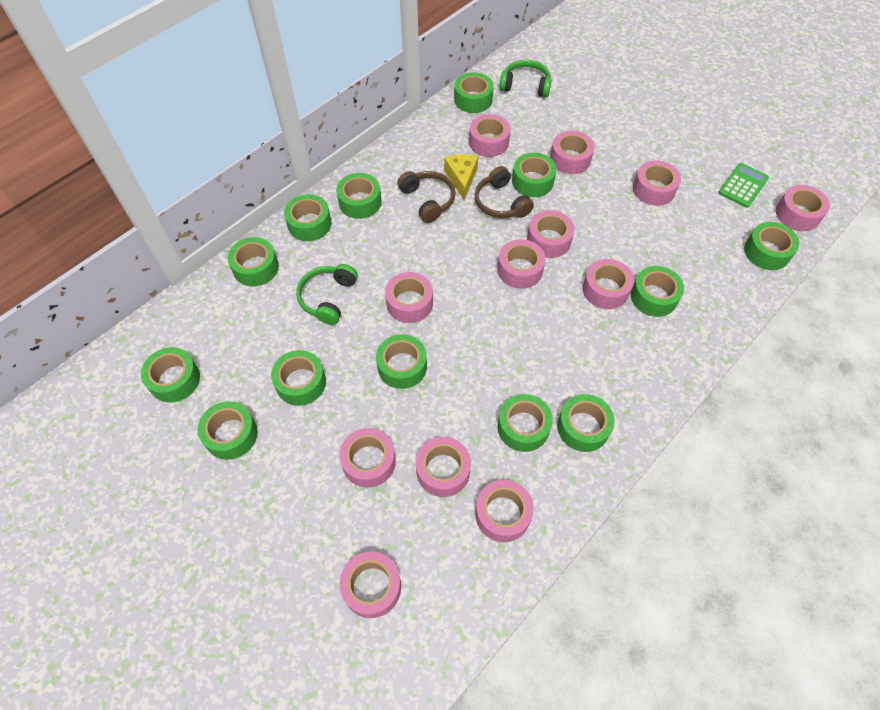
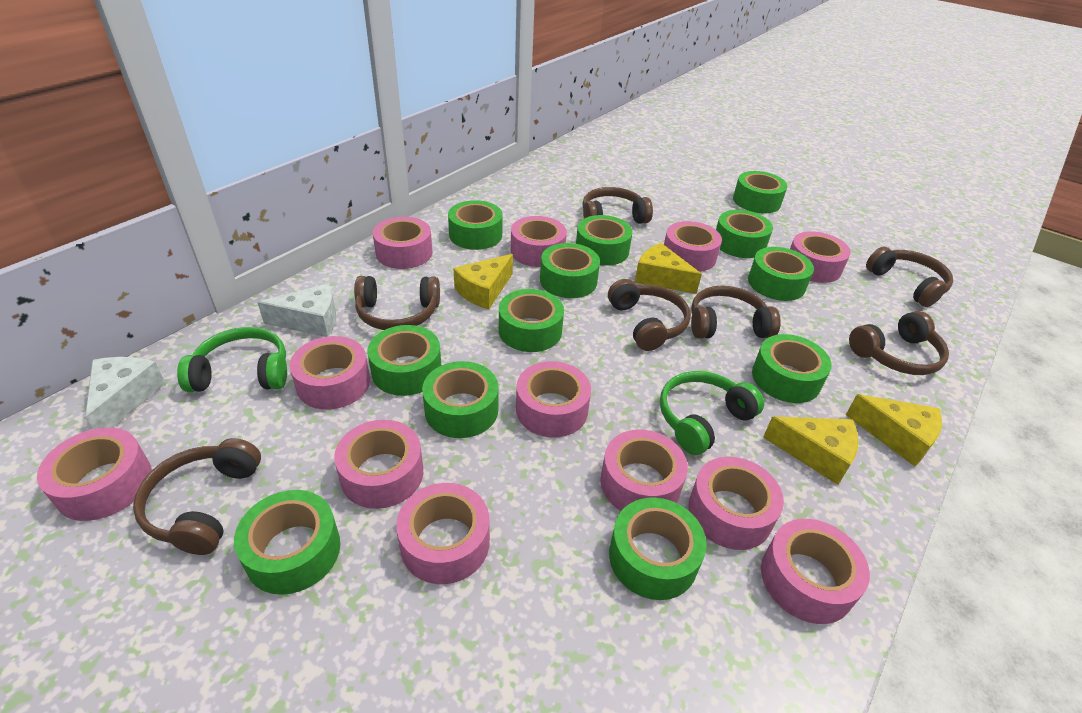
brown headphones: [397,171,456,223] [475,166,534,218] = 2 -> [133,438,261,555] [354,276,440,330] [582,187,653,224] [608,279,691,351] [691,286,781,339] [849,311,949,375] [866,246,953,307] = 7
green calculator: [718,163,769,208] = 1 -> none = 0
green tape: [141,347,200,403] [198,401,258,460] [228,237,279,286] [271,350,326,406] [284,194,331,241] [336,173,382,219] [376,334,427,389] [454,72,494,113] [497,394,553,452] [512,152,556,197] [557,394,615,452] [631,266,684,317] [744,222,799,270] = 13 -> [234,490,340,595] [367,325,441,396] [422,361,499,438] [448,200,503,250] [499,289,564,352] [540,243,600,298] [576,215,633,266] [609,497,707,600] [716,210,773,258] [733,171,788,213] [748,247,814,301] [752,334,832,403] = 12
white cheese: none = 0 -> [85,357,166,429] [257,283,336,337] = 2
yellow cheese: [444,154,478,200] = 1 -> [453,254,513,309] [635,243,702,294] [763,417,858,485] [846,394,942,466] = 4

